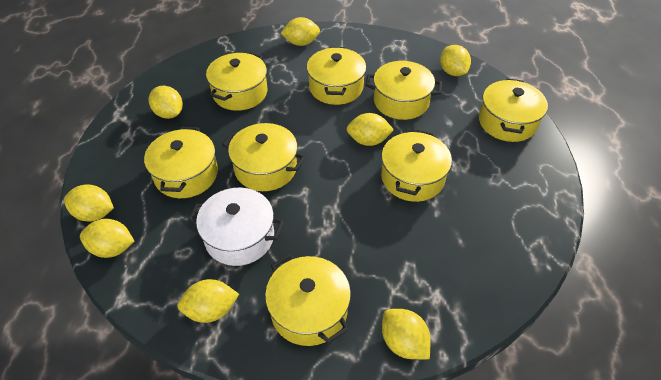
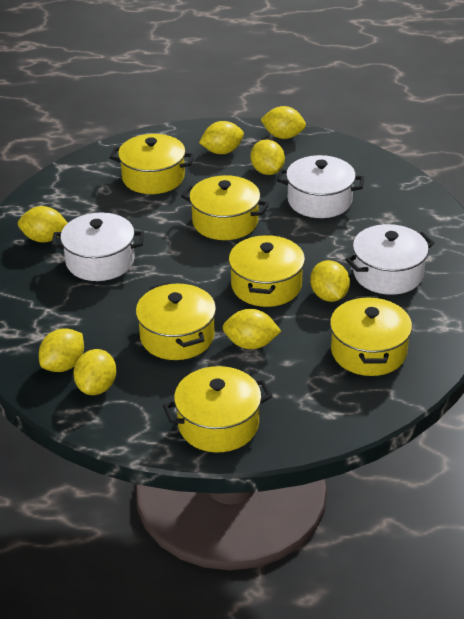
white pot: [188,188,284,266] = 1 -> [51,212,144,281] [277,155,364,218] [345,224,434,295] = 3
yellow pot: [144,127,218,198] [206,52,267,111] [222,123,306,191] [265,254,351,346] [307,47,366,105] [365,61,442,120] [381,129,452,202] [479,78,548,142] = 8 -> [110,134,194,194] [136,282,216,360] [163,366,272,452] [181,175,269,240] [229,234,305,307] [330,296,412,376] = 6

